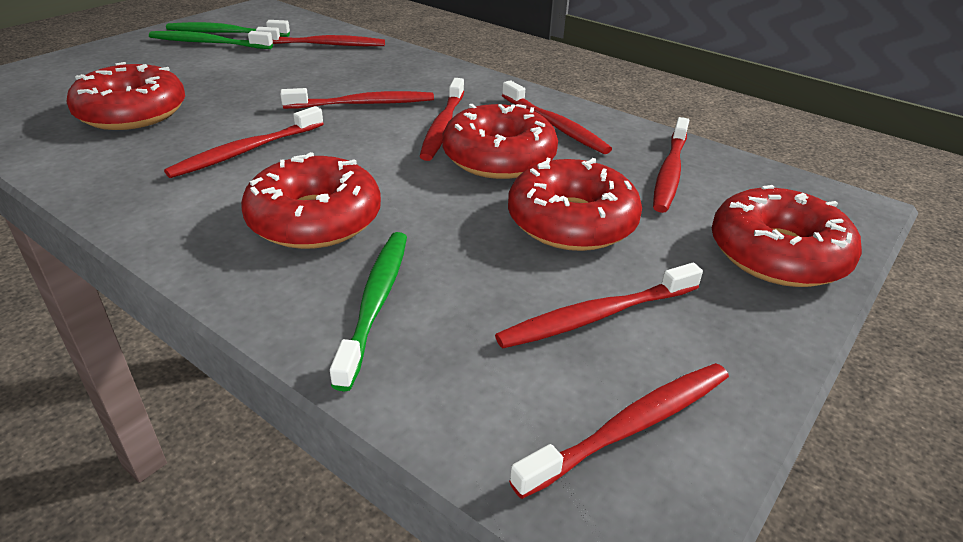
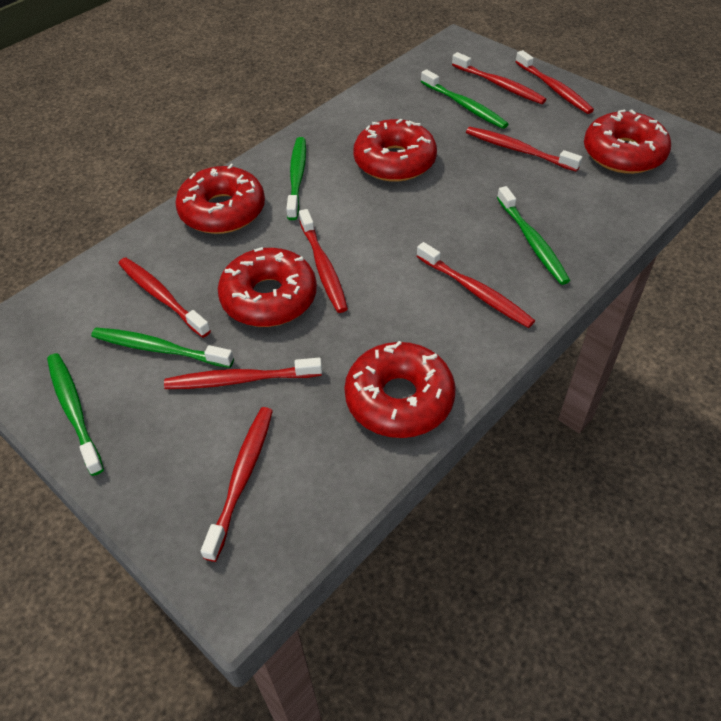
green toothbrush: [149,31,273,49] [166,20,290,37] [330,232,407,391] = 3 -> [47,353,104,476] [91,328,234,368] [286,137,306,220] [421,69,508,129] [497,186,570,285] = 5

